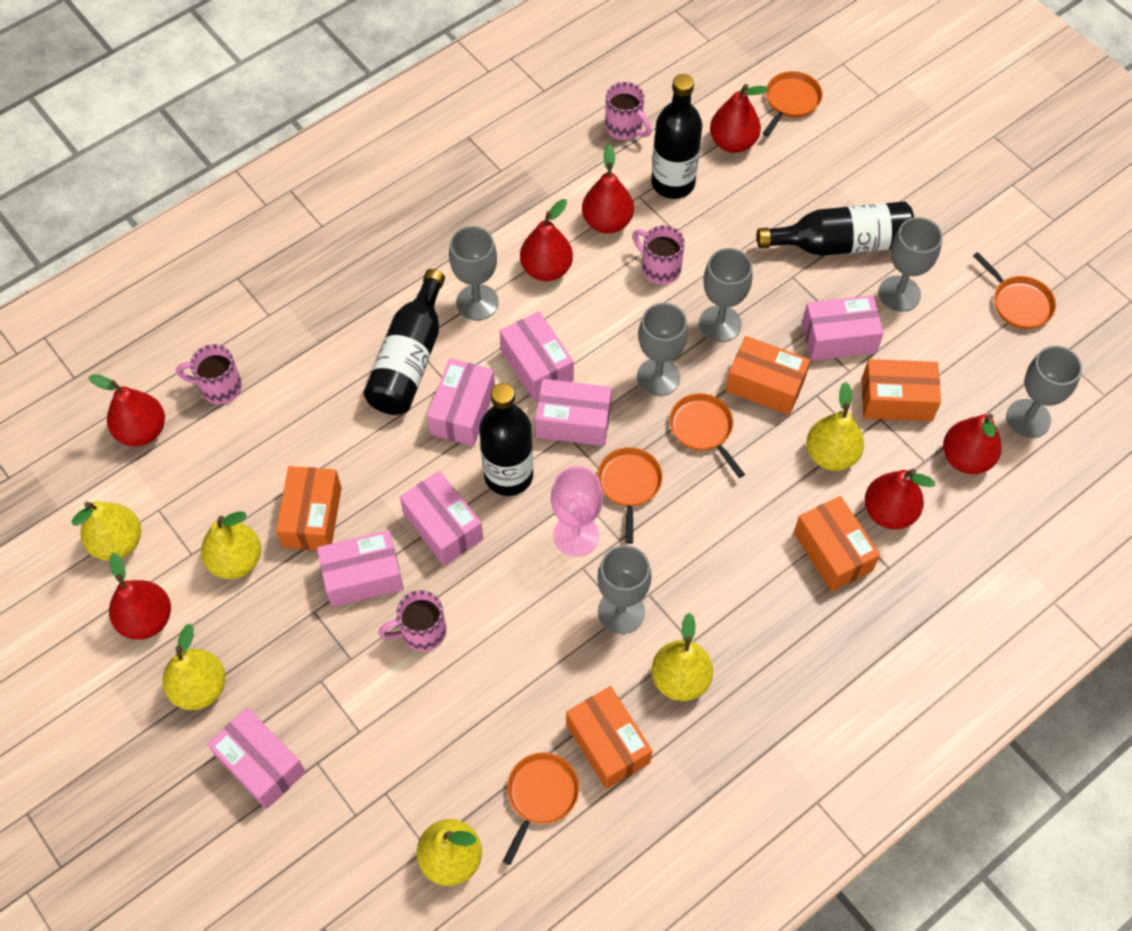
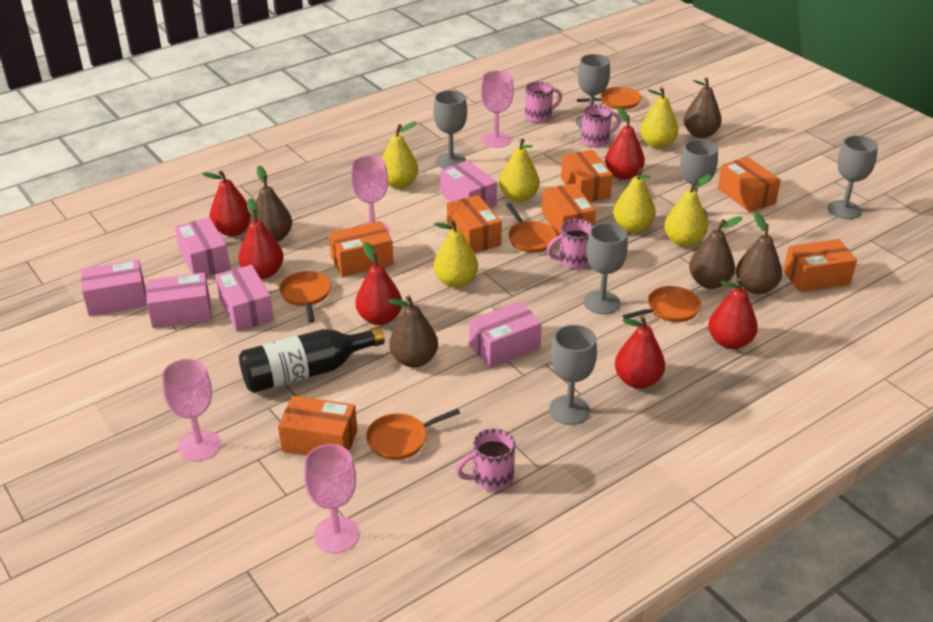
black bottle: [363,269,445,415] [479,383,533,496] [651,74,702,199] [757,202,914,256] = 4 -> [239,327,385,393] = 1
brown pear: none = 0 -> [249,166,292,242] [388,295,438,367] [684,77,722,138] [689,216,743,289] [736,213,782,294] = 5
orange box: [276,466,342,551] [566,686,652,789] [726,336,810,415] [794,496,880,592] [861,359,941,421] = 5 -> [278,396,357,456] [329,221,394,277] [447,195,502,253] [542,183,596,236] [561,150,613,202] [718,157,781,212] [783,239,857,292] = 7
pink box: [207,707,306,809] [317,530,404,607] [400,471,483,566] [427,358,495,446] [500,311,574,400] [535,379,612,446] [802,295,884,361] = 7 -> [81,259,147,316] [146,272,211,328] [175,217,230,276] [215,265,274,331] [440,160,497,208] [469,301,542,368] = 6
pink goblet: [551,466,603,557] = 1 -> [162,359,221,462] [304,444,360,553] [351,156,390,234] [481,70,514,148] = 4
red pear: [89,374,165,446] [109,553,171,640] [520,199,573,281] [582,144,634,234] [710,84,768,153] [865,469,935,529] [943,414,1002,474] = 7 -> [202,170,251,236] [239,198,284,279] [356,242,402,325] [605,107,645,180] [615,316,665,389] [709,278,758,349] = 6

